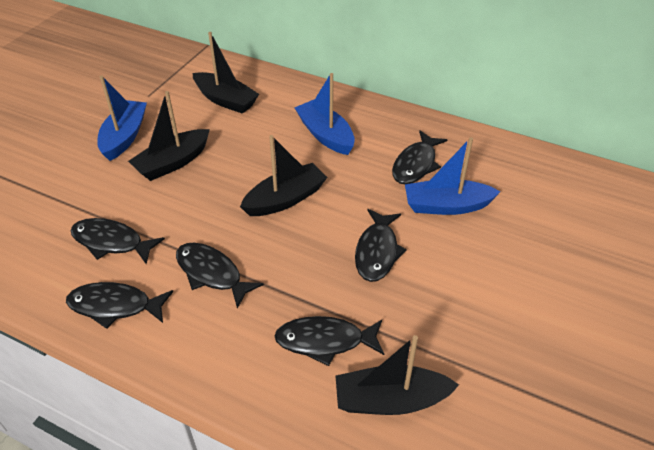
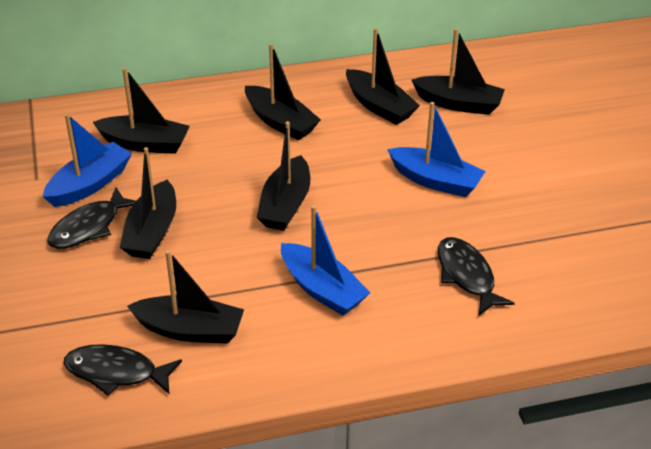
black boat: [128,91,210,181] [193,32,259,114] [240,135,327,216] [336,335,459,415] = 4 -> [93,67,190,154] [120,147,176,259] [127,250,244,343] [245,43,321,140] [257,121,310,231] [346,28,420,125] [412,28,505,115] = 7
black fish: [66,282,173,329] [70,218,165,264] [176,243,264,309] [274,316,384,366] [355,209,407,282] [392,130,447,184] = 6 -> [47,187,136,249] [64,344,182,396] [438,237,515,316] = 3

